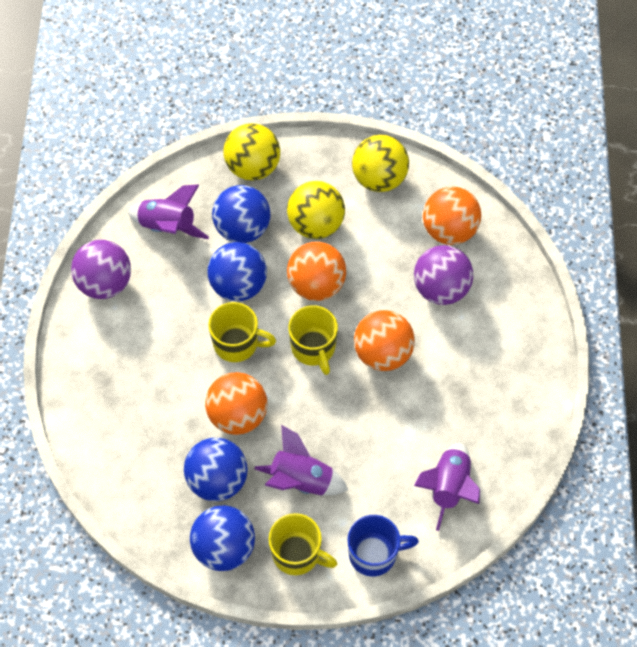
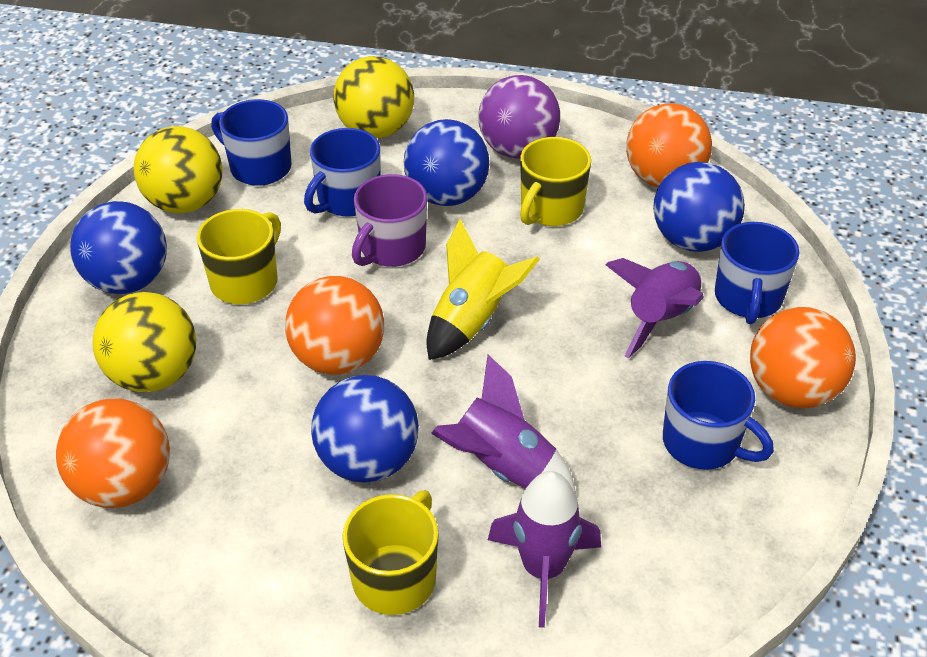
blue mug: [347,515,419,577] = 1 -> [211,99,291,186] [304,128,380,217] [663,361,774,470] [715,222,799,324] = 4
purple ball: [71,240,131,299] [414,245,473,305] = 2 -> [478,75,560,159] = 1
purple mug: none = 0 -> [352,174,427,267] = 1
yellow rocket: none = 0 -> [427,219,540,360] = 1

